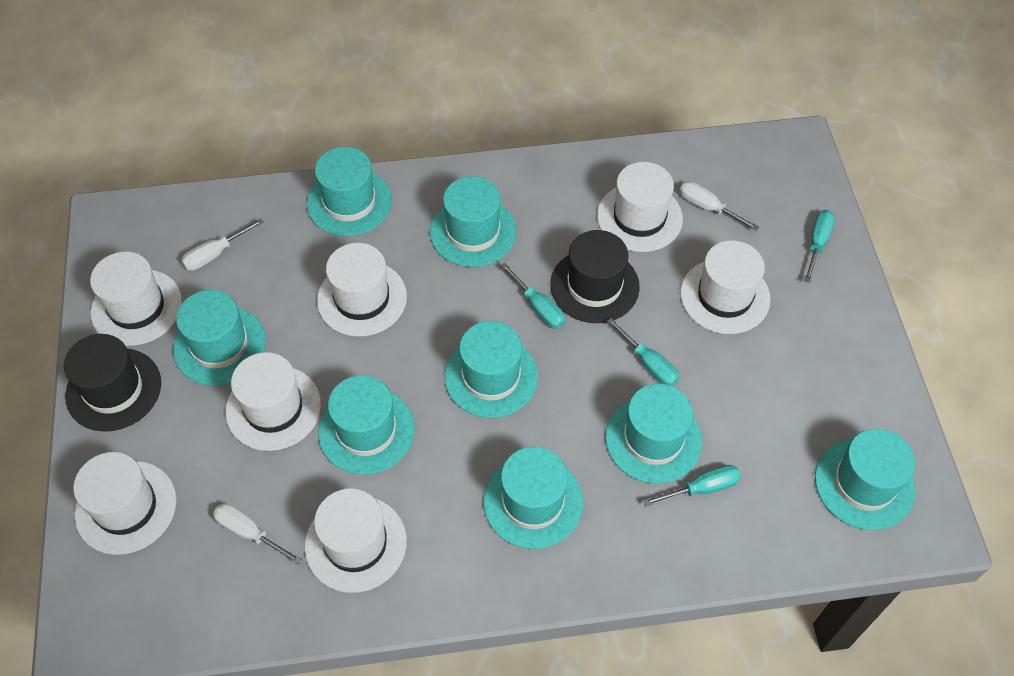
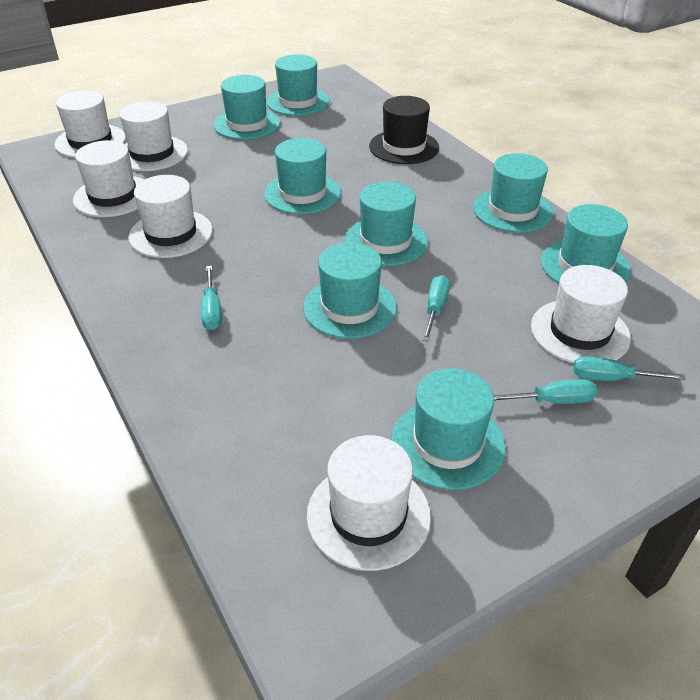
black hat: [64,334,161,432] [550,230,640,323] = 2 -> [369,96,439,164] = 1
white hat: [73,452,176,555] [90,252,182,346] [226,352,321,451] [305,488,407,593] [317,243,407,337] [597,162,683,252] [680,240,771,334] = 7 -> [55,90,126,158] [73,140,143,217] [120,101,188,171] [129,175,213,258] [307,435,431,571] [531,265,631,363] = 6
white screwdriver: [181,218,263,271] [213,504,302,565] [680,181,759,231] = 3 -> none = 0

